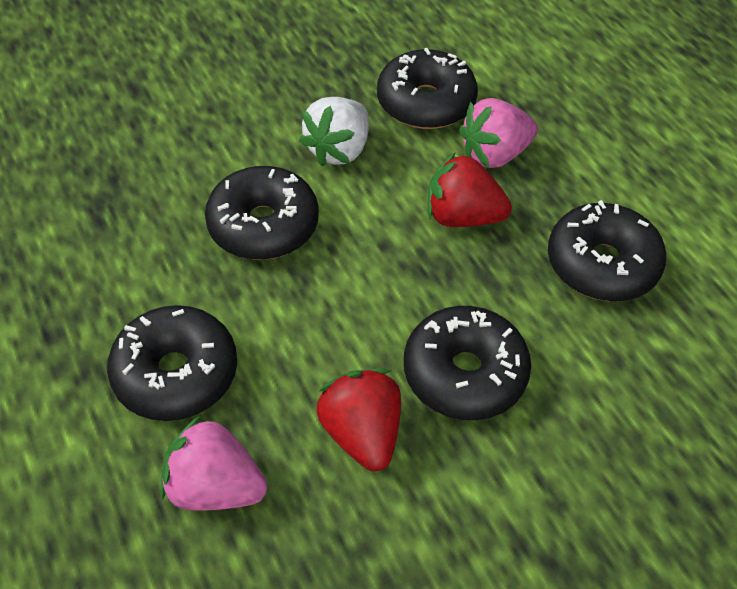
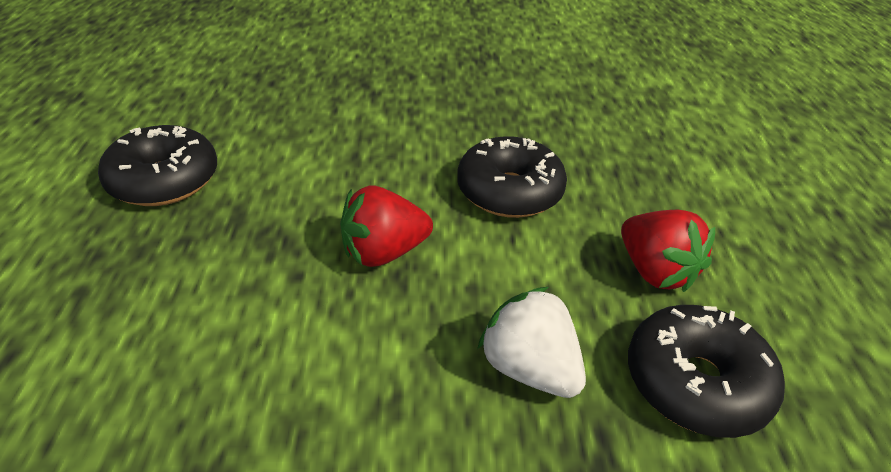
black donut: [107,305,237,421] [205,166,319,260] [377,48,478,129] [404,306,531,420] [548,200,666,301] = 5 -> [98,125,217,206] [457,136,567,218] [628,305,785,438] = 3
pink strawberry: [161,415,267,511] [459,98,538,168] = 2 -> none = 0

